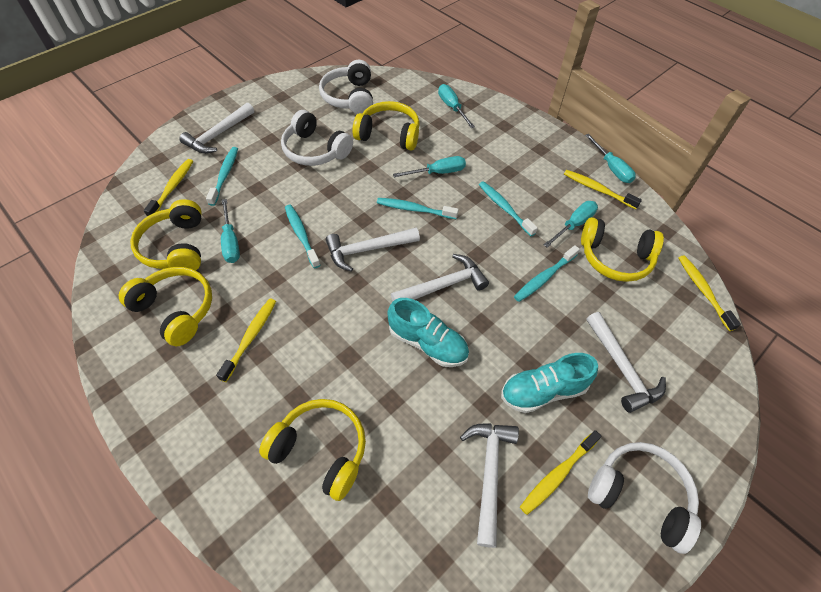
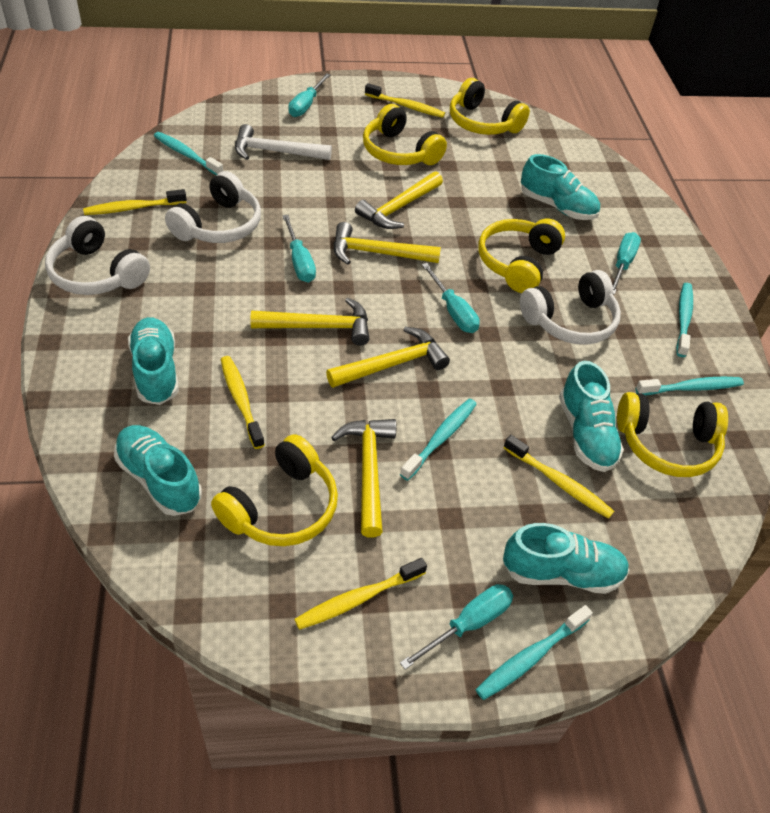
turquoise shoe: [387,298,469,367] [501,353,598,413] = 2 -> [114,425,202,516] [128,317,179,405] [503,523,629,594] [521,154,600,220] [559,361,624,472] = 5
white hammer: [179,102,254,154] [326,228,420,272] [391,254,489,301] [460,423,519,548] [587,312,666,413] = 5 -> [235,124,332,160] = 1
yellow hammer: none = 0 -> [251,298,369,346] [326,327,450,388] [331,419,396,537] [334,222,441,264] [355,172,443,229] = 5

